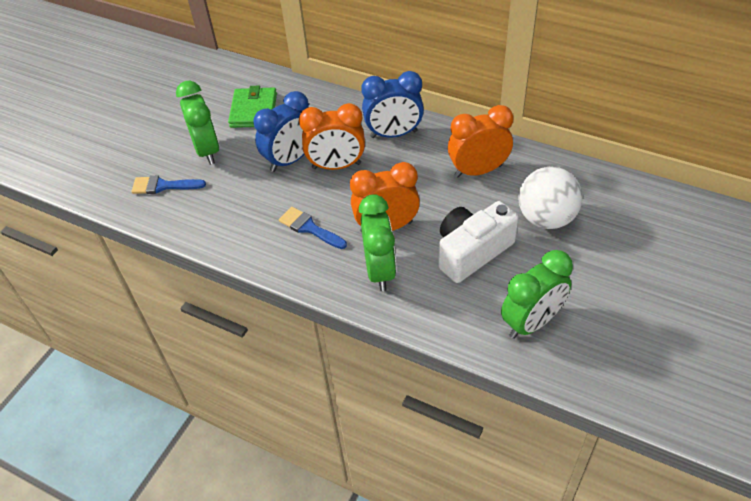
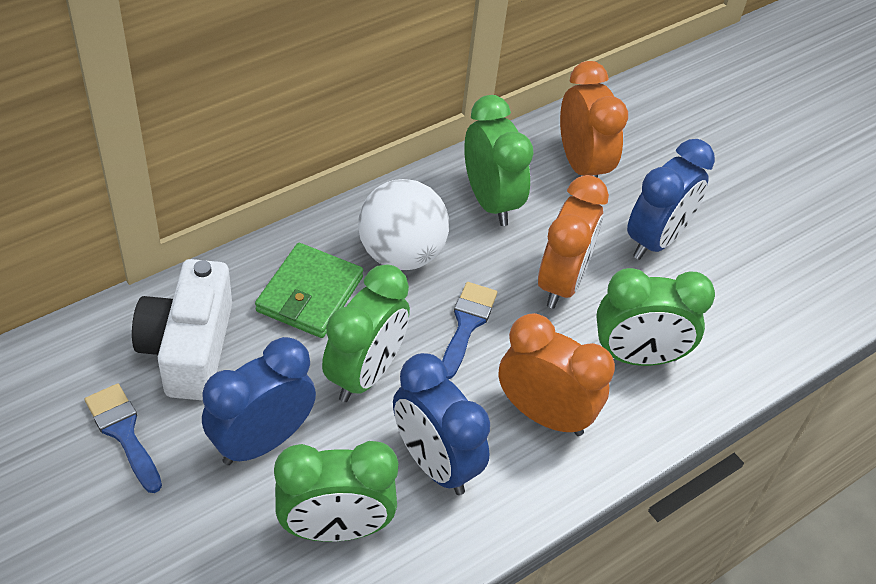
blue clock: [253,91,309,172] [361,71,424,138] = 2 -> [202,337,316,465] [393,353,490,495] [627,139,715,260] = 3
green clock: [176,81,219,165] [359,194,396,291] [501,250,573,339] = 3 -> [274,441,398,542] [322,264,410,402] [464,95,534,226] [596,268,715,366] = 4

